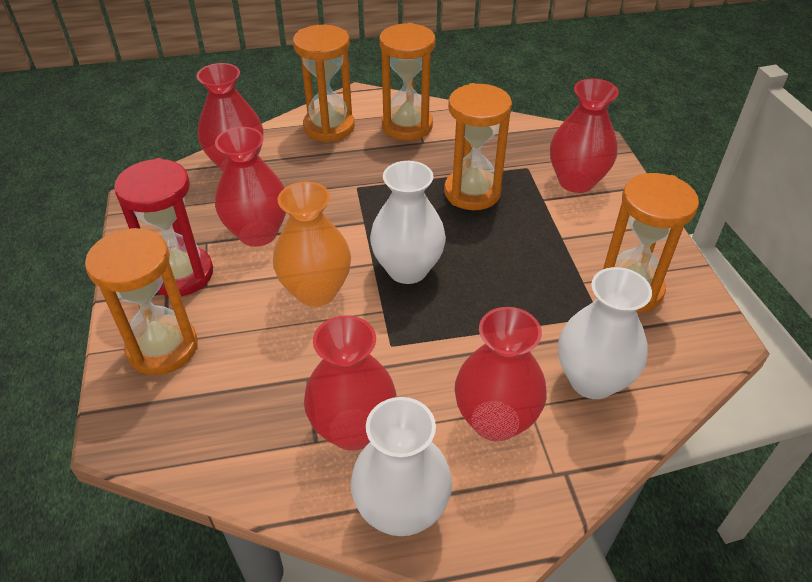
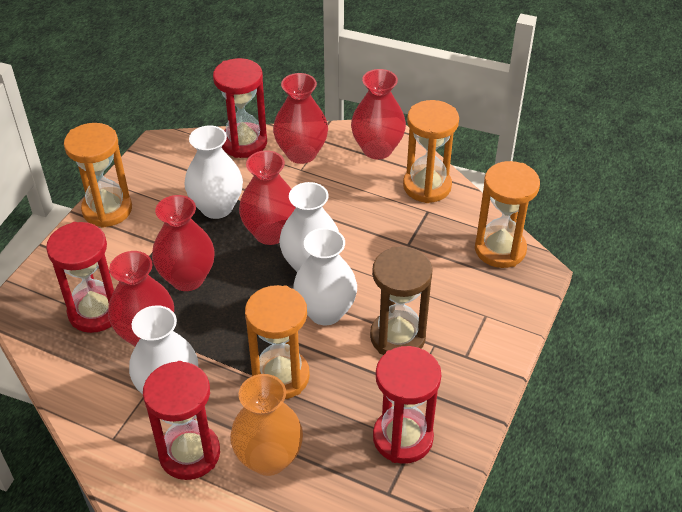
brown hourglass: none = 0 -> [370,247,433,355] = 1
orange hourglass: [85,228,198,375] [293,25,355,142] [379,23,435,140] [444,83,512,210] [602,173,699,313] = 5 -> [64,123,132,228] [245,285,310,399] [403,100,459,203] [475,161,540,268] = 4
red hourglass: [114,158,213,296] = 1 -> [46,222,114,333] [143,361,220,480] [213,58,267,158] [373,346,441,464] = 4
white vase: [351,397,452,536] [370,161,446,284] [558,267,652,399] = 3 -> [129,305,198,394] [184,125,243,219] [279,182,339,272] [293,228,357,325] = 4

